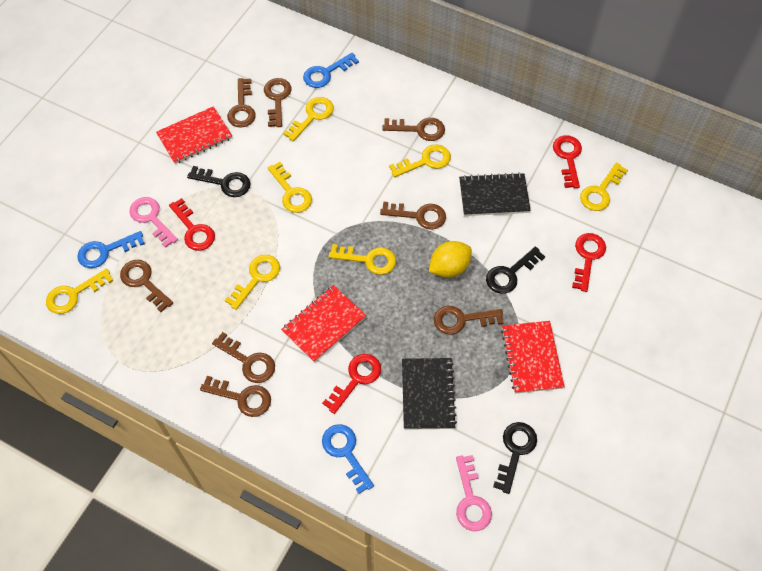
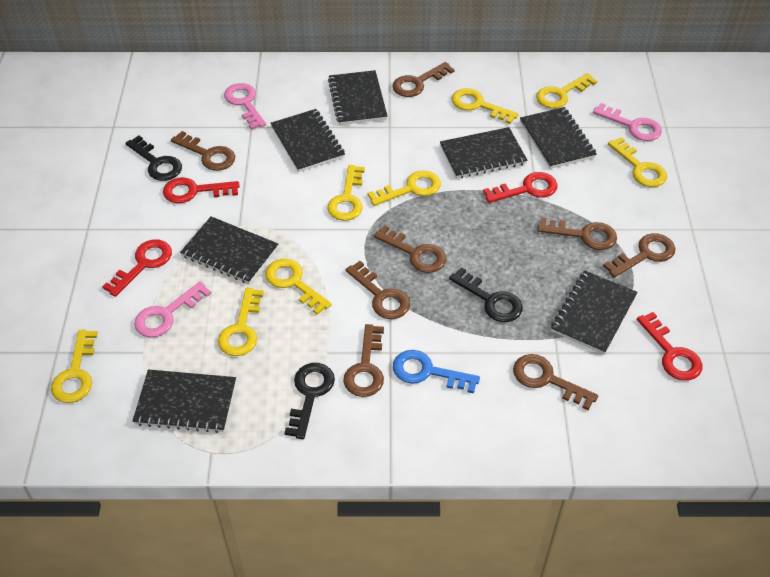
black notebook: [402,358,457,430] [459,172,531,216] = 2 -> [132,369,236,433] [180,217,278,284] [271,109,345,172] [328,70,387,125] [440,127,528,179] [520,107,597,169] [551,270,638,354] = 7
blue key: [77,231,145,268] [303,53,359,88] [322,424,374,494] = 3 -> [393,350,480,393] = 1
pink key: [129,197,178,248] [456,455,492,531] = 2 -> [134,281,211,338] [224,83,266,130] [593,103,662,141] = 3
red notebook: [156,106,232,164] [281,285,366,362] [501,321,565,394] = 3 -> none = 0
yellow key: [46,268,113,314] [225,255,280,310] [268,162,312,213] [283,97,334,142] [329,244,396,275] [389,144,451,177] [580,163,628,211] = 7 -> [51,330,98,403] [218,288,264,356] [265,259,332,315] [327,165,365,221] [368,170,441,206] [452,88,519,124] [536,73,597,109] [608,137,667,187] = 8
yellow lemon: [429,241,472,278] = 1 -> none = 0

